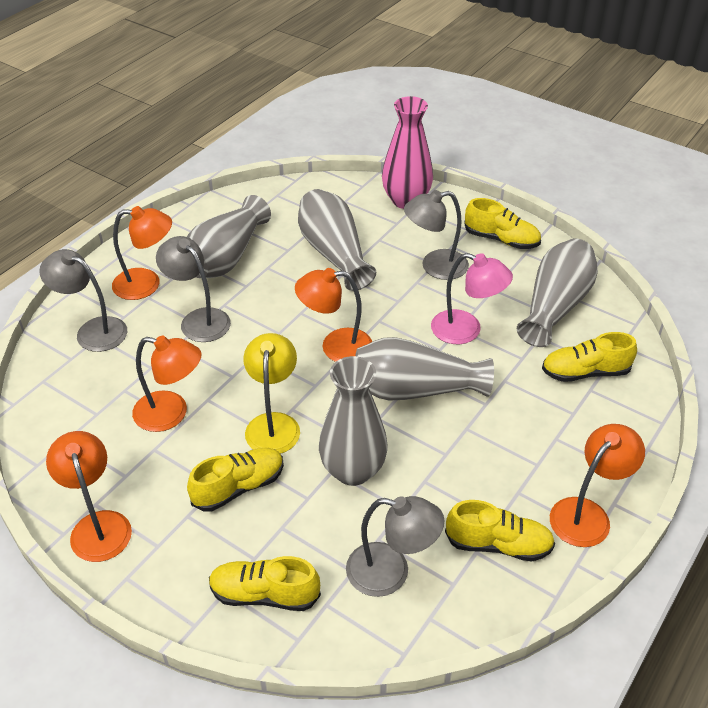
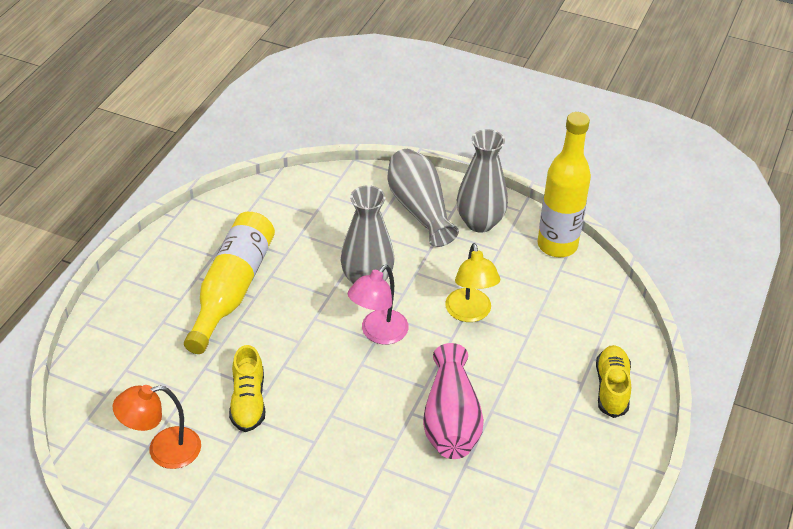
grey lamp: [39,249,127,352] [156,236,231,342] [346,496,444,597] [404,190,469,280] = 4 -> none = 0
grey vase: [187,195,271,278] [298,189,376,291] [319,356,388,486] [355,337,494,401] [517,238,598,347] = 5 -> [341,185,395,284] [388,149,459,247] [457,129,508,233] = 3
orange lamp: [46,431,132,562] [112,206,172,300] [132,336,202,432] [295,268,372,362] [550,424,645,547] = 5 -> [113,385,201,469] = 1
yellow bottle: none = 0 -> [184,212,275,354] [538,112,591,257] = 2
yellow shoe: [187,448,284,512] [209,556,321,611] [445,500,555,561] [464,198,541,249] [542,332,637,382] = 5 -> [229,345,265,432] [596,345,631,418] = 2

